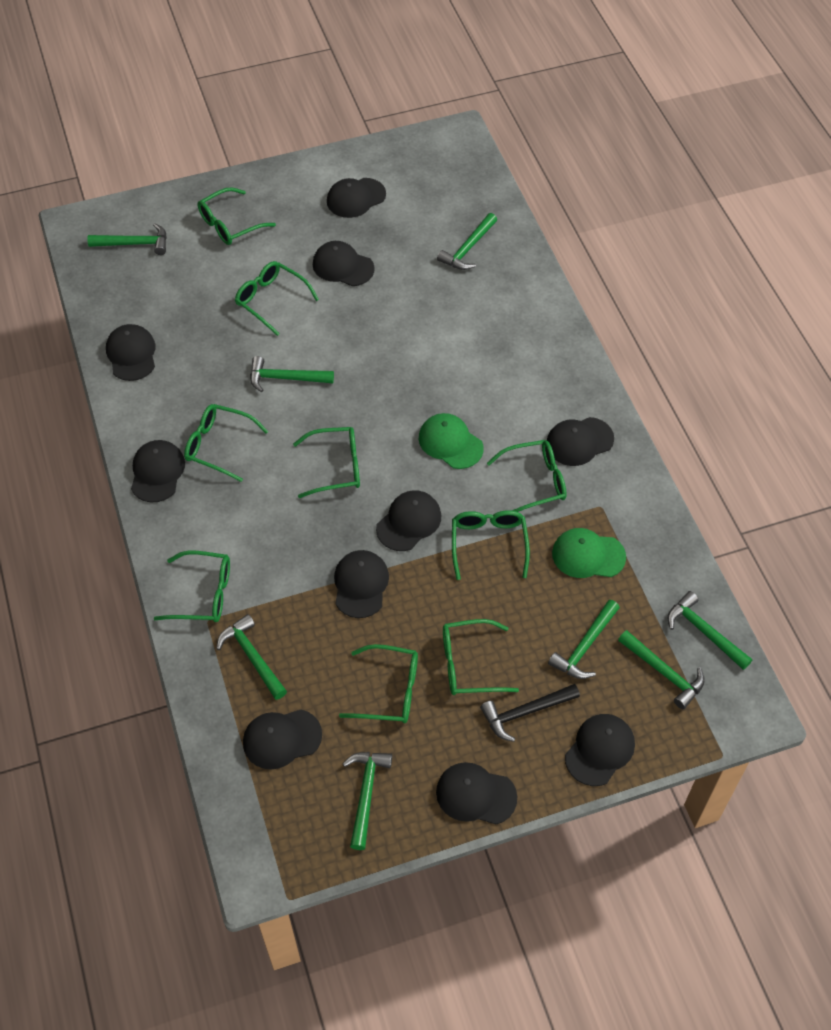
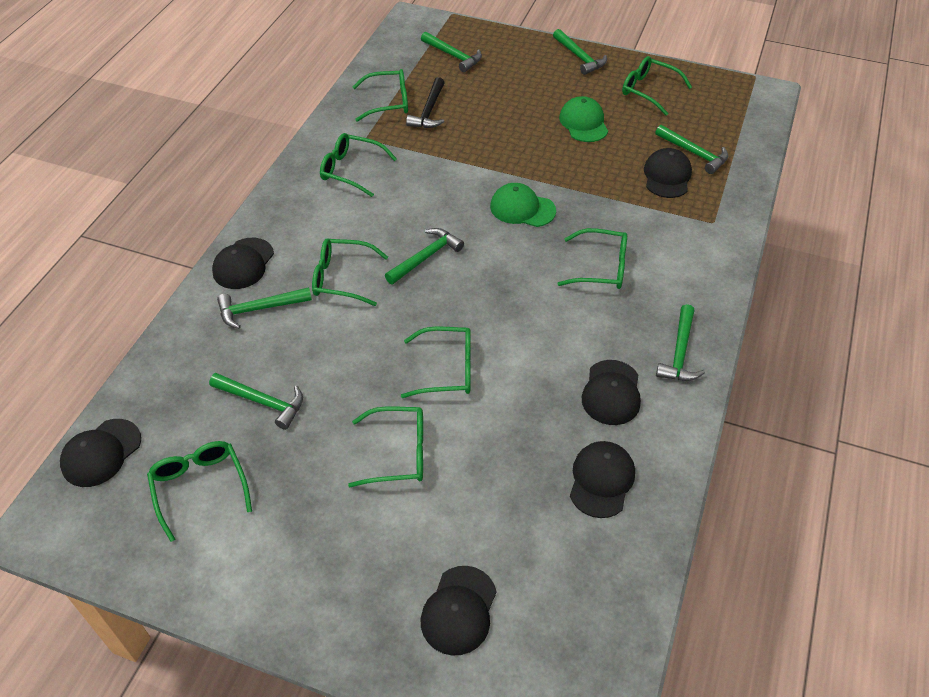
black cap: [106,324,155,381] [131,440,185,502] [243,710,322,770] [313,241,375,286] [327,178,386,218] [334,550,389,618] [376,490,441,551] [436,762,517,824] [547,417,614,466] [565,714,635,786] = 10 -> [60,419,141,487] [212,238,274,289] [421,566,497,656] [570,441,635,518] [582,360,641,425] [644,148,692,198] = 6
green glasses: [153,551,230,622] [184,404,269,482] [198,187,276,245] [235,261,319,336] [293,427,360,498] [339,644,418,723] [443,619,519,695] [452,510,530,580] [487,440,567,512] = 9 -> [147,441,252,542] [312,238,388,306] [320,133,397,197] [348,406,423,488] [353,69,408,122] [401,326,471,398] [557,228,627,289] [622,56,692,116] = 8
green hammer: [87,223,167,255] [217,614,287,700] [250,356,334,392] [343,752,392,850] [437,213,497,270] [548,600,620,679] [618,630,705,709] [668,591,752,670] = 8 -> [209,373,303,430] [217,287,312,329] [385,228,464,284] [421,32,482,72] [553,29,607,75] [655,125,728,174] [656,304,705,381] = 7

